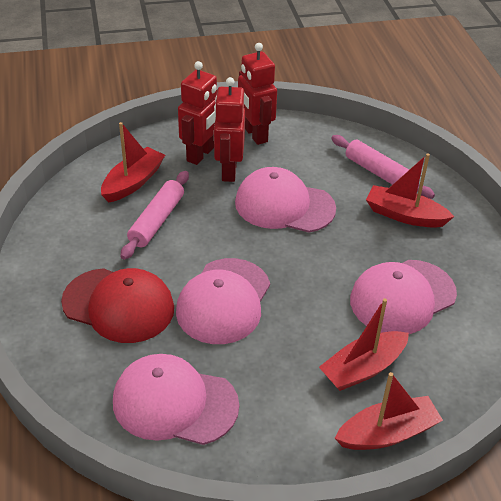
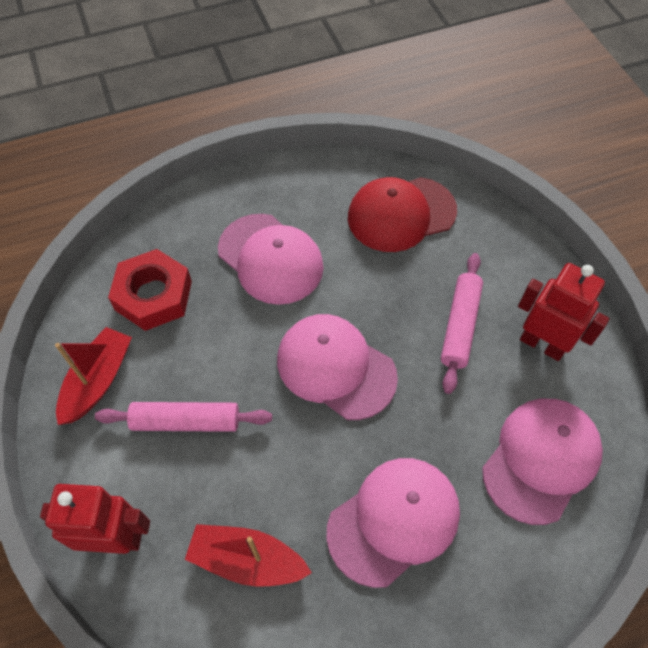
red boat: [101,122,165,203] [319,298,409,391] [334,372,443,450] [366,153,454,228] = 4 -> [55,327,132,425] [185,524,312,586] = 2
red nut: none = 0 -> [108,249,192,331] = 1
red robot: [178,61,218,165] [214,77,245,182] [238,43,277,145] = 3 -> [40,484,150,554] [518,263,610,361] = 2

